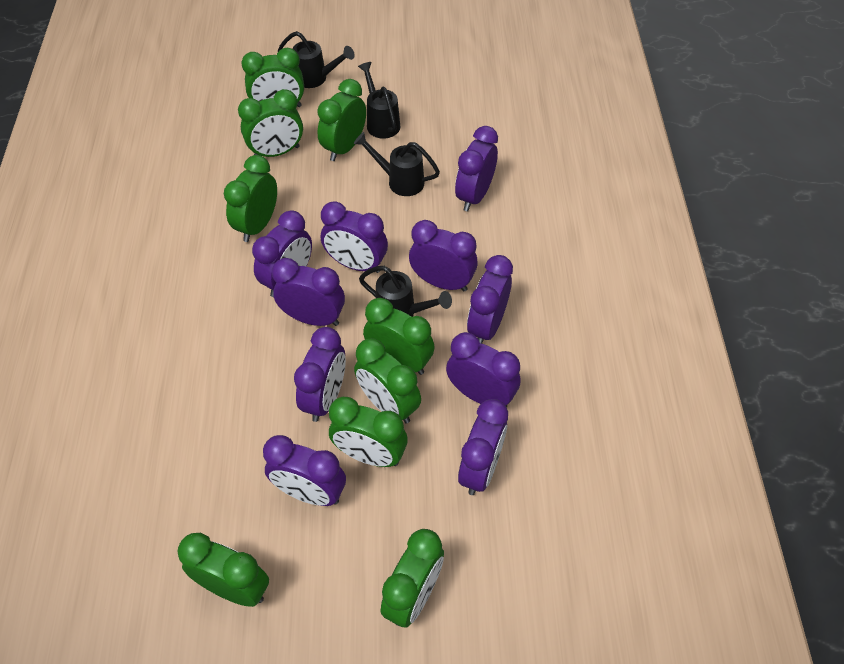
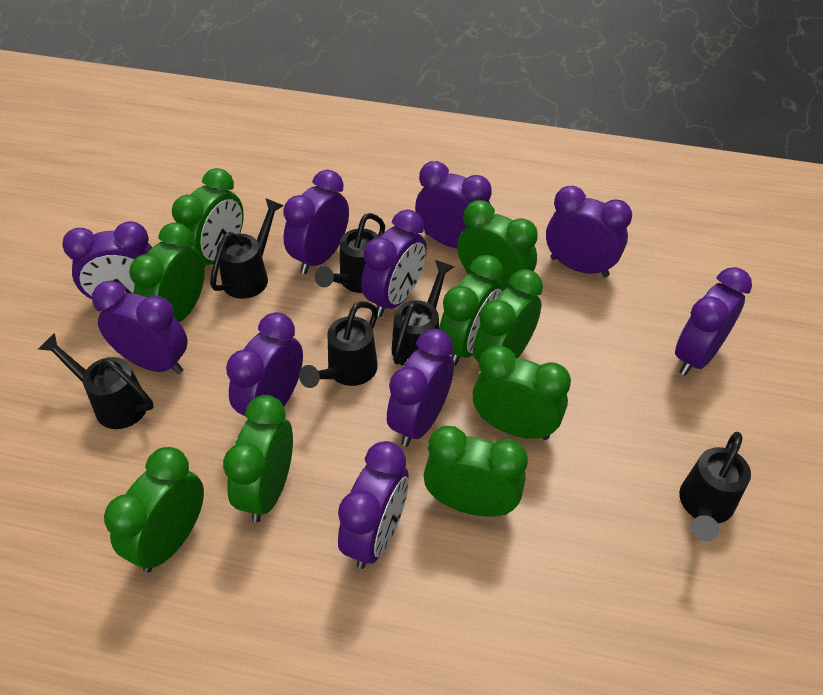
black watering can: [278,31,355,88] [354,132,440,196] [358,62,400,139] [359,266,452,317] = 4 -> [39,333,153,429] [210,198,283,299] [299,301,378,388] [315,213,385,293] [392,260,454,366] [679,432,751,541] = 6

